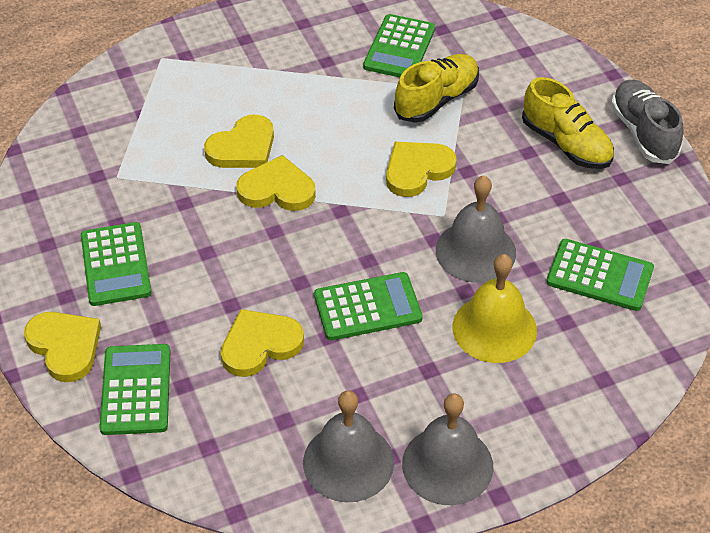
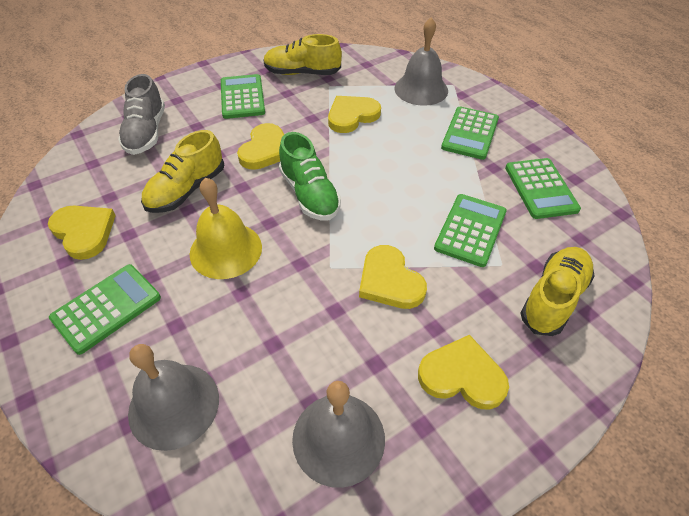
green shoe: none = 0 -> [279,132,341,221] = 1
yellow shoe: [394,54,479,123] [522,77,614,169] = 2 -> [141,130,224,213] [263,34,342,75] [520,247,595,336] = 3

